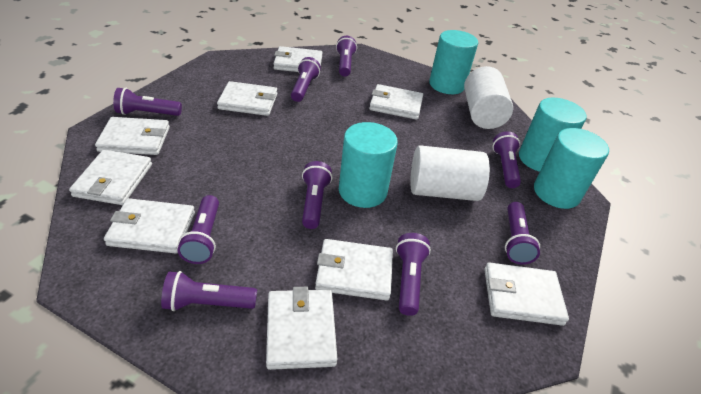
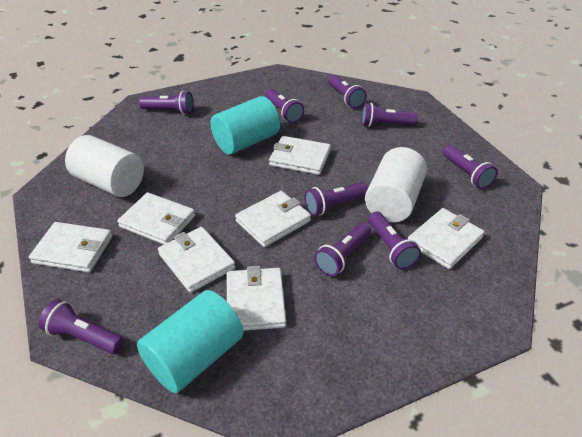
turquoise cylinder: [339,122,398,208] [429,30,478,94] [519,98,587,172] [534,128,609,209] = 4 -> [137,290,243,393] [211,96,280,155] = 2
white wallet: [69,150,152,205] [95,117,170,155] [104,198,195,254] [217,81,277,116] [266,287,337,370] [274,46,323,72] [315,239,393,301] [369,84,423,120] [484,262,569,326] = 9 -> [29,222,112,273] [117,192,195,245] [158,227,235,293] [227,266,286,331] [235,191,311,247] [269,136,331,175] [408,208,485,269] = 7

